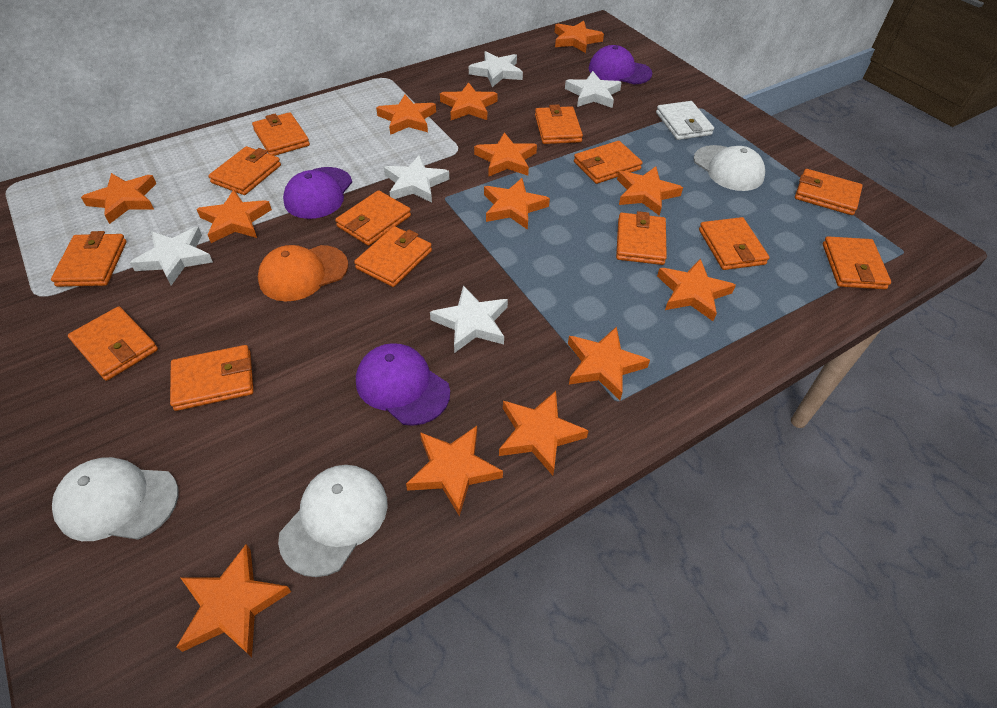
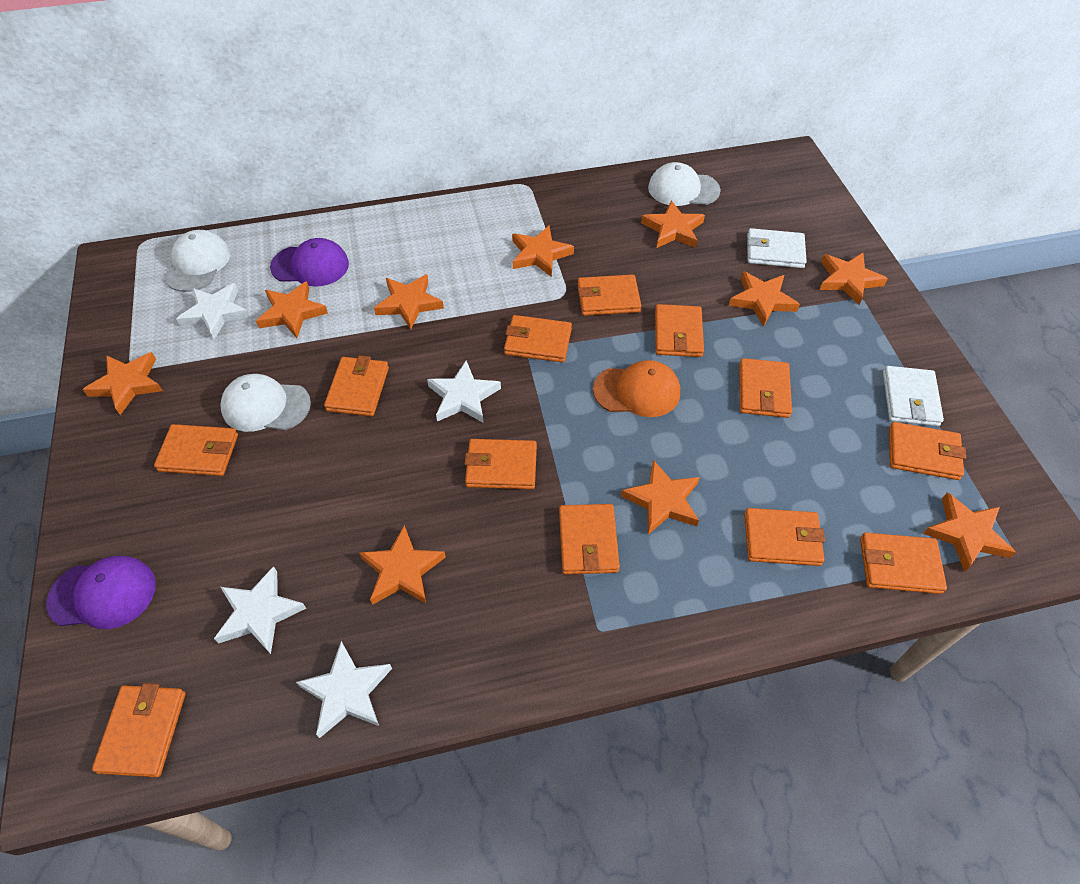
orange star: [81,173,156,224] [176,544,291,657] [197,190,272,243] [376,95,436,135] [406,426,503,516] [440,82,498,120] [474,133,537,177] [484,178,550,230] [499,391,589,476] [555,21,604,53] [568,326,650,400] [617,166,683,215] [657,259,736,321] = 13 -> [83,352,163,415] [256,281,328,338] [359,525,446,605] [374,274,444,330] [512,225,574,277] [621,460,700,535] [641,201,705,248] [729,271,800,327] [819,253,888,305] [923,492,1016,572] = 10
orange wallet: [51,231,127,287] [68,306,158,381] [170,345,254,411] [208,146,281,195] [252,112,310,156] [335,190,411,246] [354,226,432,287] [535,104,583,144] [574,141,643,184] [616,211,667,265] [699,217,769,270] [795,169,863,215] [823,236,891,289] = 13 -> [92,683,185,777] [154,424,238,476] [324,355,389,416] [464,439,537,489] [504,315,572,363] [559,504,620,574] [577,275,641,316] [655,304,704,357] [739,358,792,418] [744,508,825,566] [860,532,947,594] [889,422,966,480] = 12
purple cap: [283,167,352,219] [356,343,450,426] [589,45,653,85] = 3 -> [46,556,156,629] [270,238,349,287] = 2
white star: [130,227,213,285] [384,155,449,203] [430,285,508,353] [469,51,523,87] [565,71,622,108] = 5 -> [176,283,250,339] [214,566,306,654] [296,641,392,738] [427,360,501,423] = 4
white wallet: [656,101,714,140] = 1 -> [747,228,807,268] [883,366,944,426] = 2

